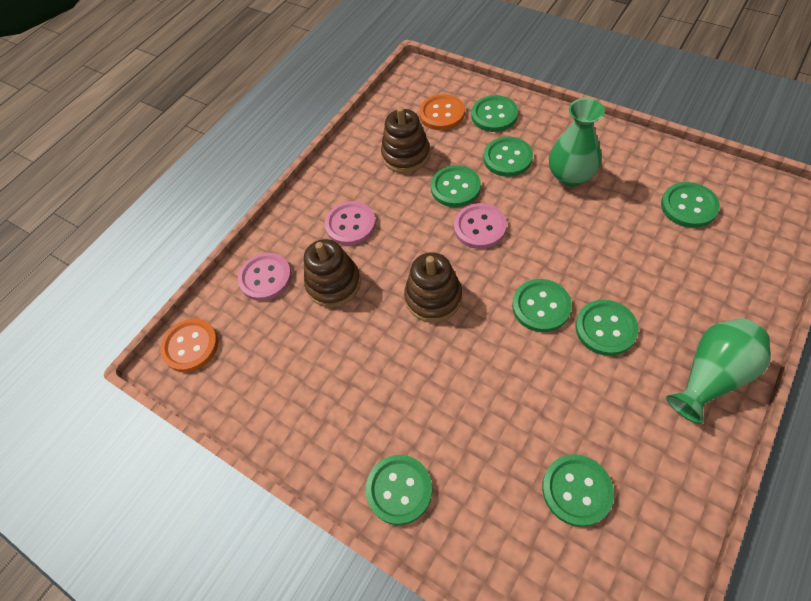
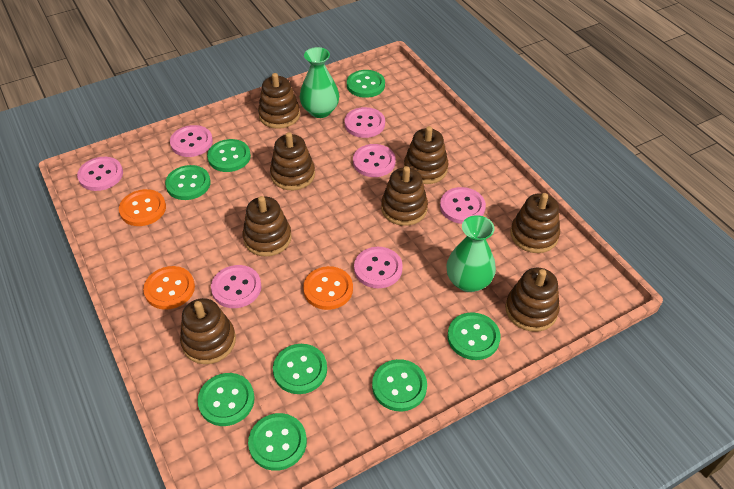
brown stacking toy: [304,239,361,307] [381,107,430,173] [404,253,462,322] = 3 -> [180,298,236,364] [243,196,292,257] [258,73,300,129] [270,132,315,190] [381,166,428,226] [404,126,448,184] [505,268,560,332] [510,193,560,253] = 8
orange button: [160,319,218,372] [419,94,465,130] = 2 -> [119,189,166,226] [143,266,195,310] [303,266,353,310] = 3
pink button: [238,253,292,301] [325,201,376,246] [454,203,507,249] = 3 -> [77,157,123,191] [170,125,213,157] [211,265,261,308] [345,107,385,138] [353,144,396,177] [354,247,403,288] [440,187,486,224] = 7

